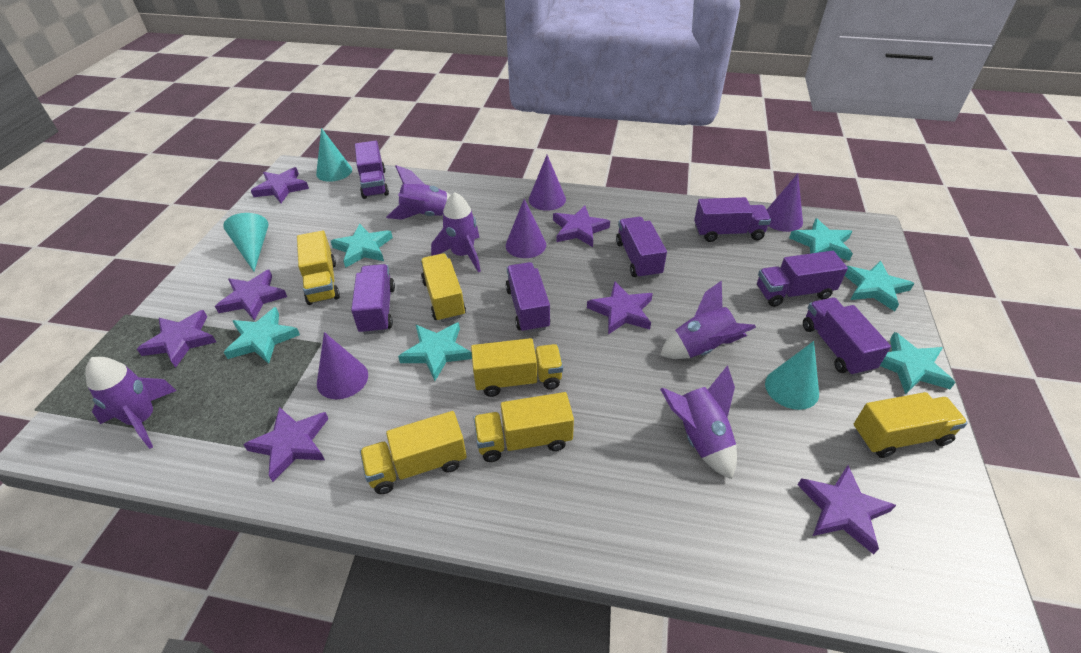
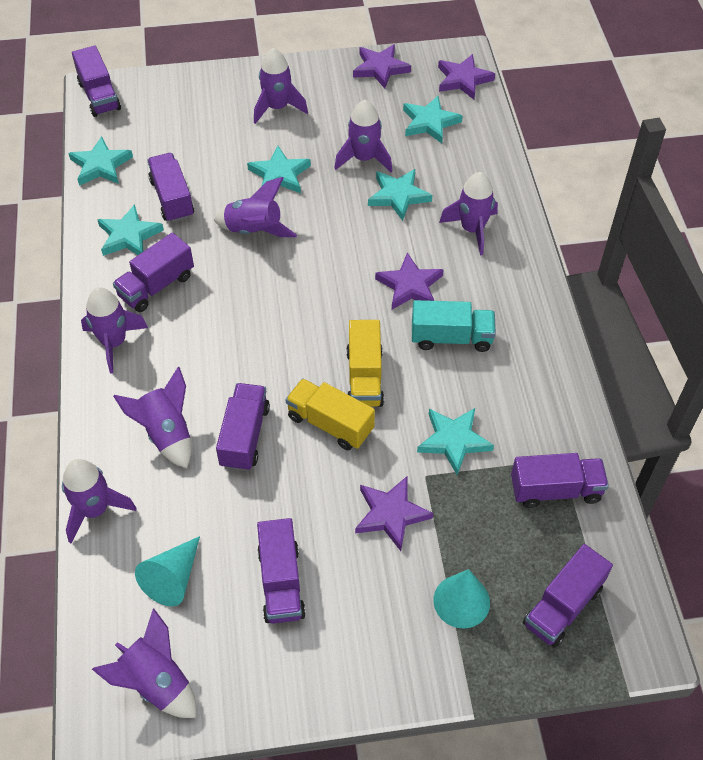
purple cone: [317,332,368,399] [506,199,546,258] [529,155,566,211] [767,174,803,232] = 4 -> none = 0
purple rocket: [85,357,176,449] [386,165,451,220] [431,192,481,272] [660,280,756,359] [660,365,737,479] = 5 -> [62,459,137,544] [81,287,148,374] [92,608,196,718] [113,367,191,468] [214,177,297,237] [254,48,308,124] [334,100,392,172] [439,172,498,256] = 8
purple star: [137,310,216,368] [215,270,287,321] [243,407,328,482] [251,167,309,203] [553,206,610,247] [587,281,653,335] [798,465,896,554] = 7 -> [353,44,411,88] [355,476,433,551] [375,253,444,309] [438,54,495,99] = 4
turquoise cone: [223,213,269,271] [316,128,352,182] [765,341,819,410] = 3 -> [135,536,200,606] [433,569,490,628] = 2
turquoise truck: none = 0 -> [412,300,496,352] = 1
yellow truck: [297,231,340,305] [360,411,467,494] [420,253,466,322] [471,338,563,397] [473,392,574,462] [854,392,968,458] = 6 -> [285,378,375,450] [346,320,384,407] = 2

